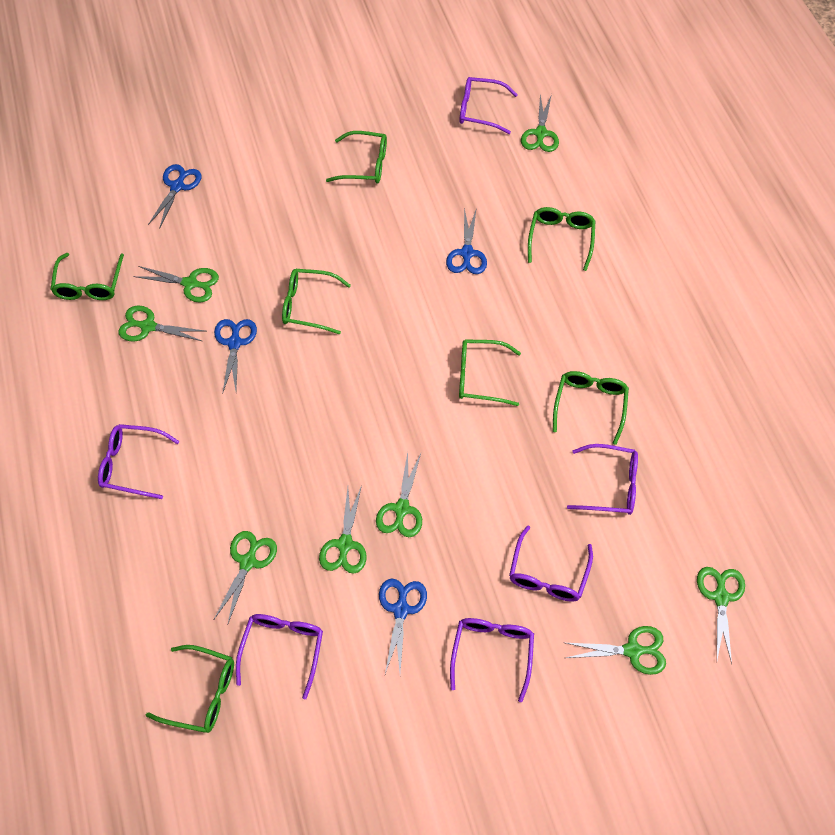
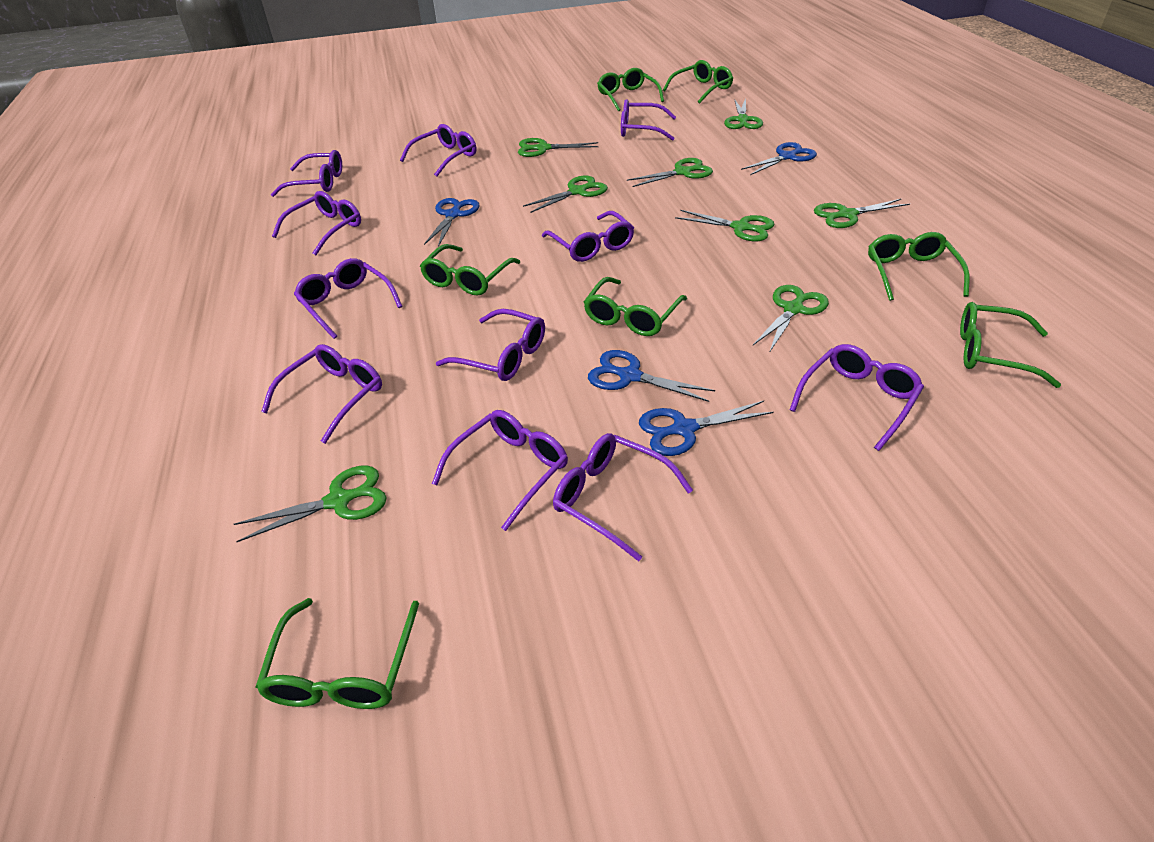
purple glasses: [98,424,180,499] [236,614,323,699] [450,618,534,702] [459,77,518,134] [509,526,593,602] [567,444,638,515] = 6 -> [261,344,382,444] [271,150,342,197] [272,191,361,255] [294,258,402,339] [400,124,476,177] [432,410,568,531] [436,309,545,381] [542,211,634,262] [553,433,693,561] [621,99,676,141] [790,344,924,451] = 11

